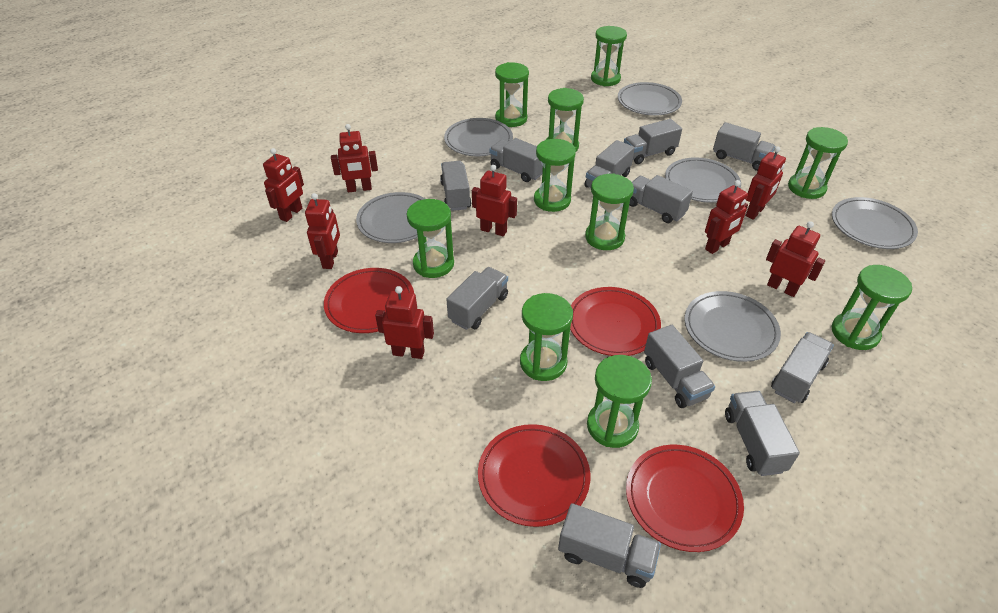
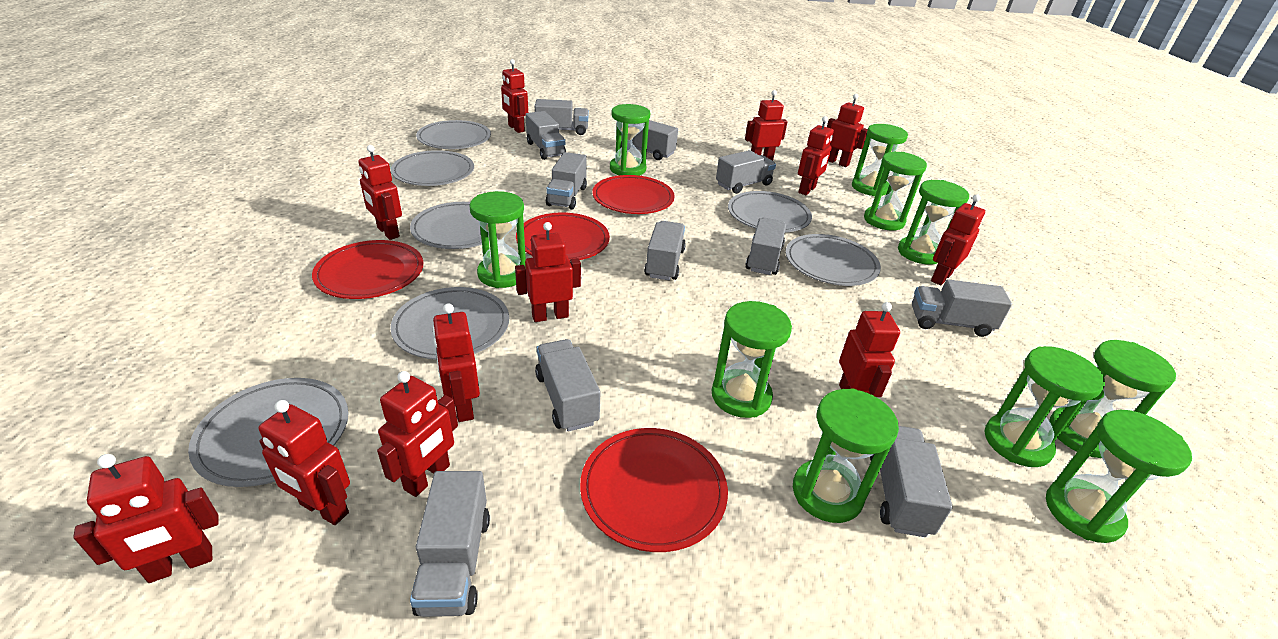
grey plate: [356,192,426,243] [444,118,513,156] [618,82,682,116] [665,157,741,203] [685,291,781,362] [832,197,918,249] = 6 -> [188,378,349,487] [390,287,509,360] [391,150,474,186] [410,202,490,249] [416,120,491,149] [728,191,812,232] [786,234,881,286] = 7
red robot: [263,148,304,222] [305,193,340,269] [331,124,378,192] [375,286,434,359] [472,165,517,236] [705,180,748,254] [746,146,786,220] [766,221,825,297] = 8 -> [73,454,219,583] [259,400,350,525] [358,145,402,240] [377,371,458,497] [432,303,480,422] [501,59,528,133] [515,222,581,322] [745,90,788,161] [798,116,834,195] [827,94,868,167] [839,302,900,397] [931,194,985,285] = 12

